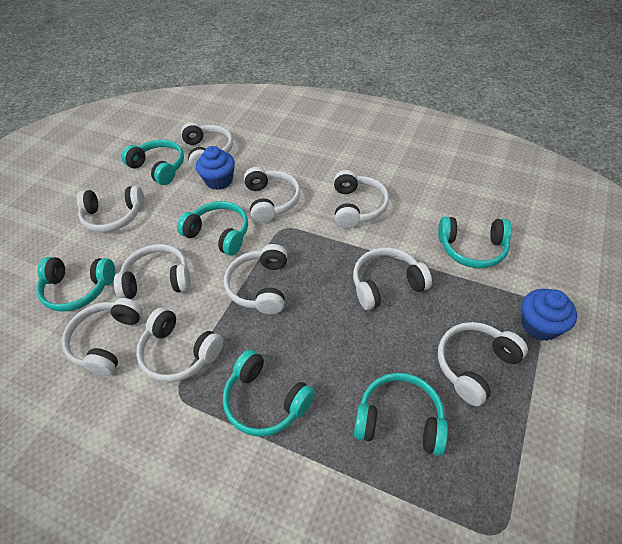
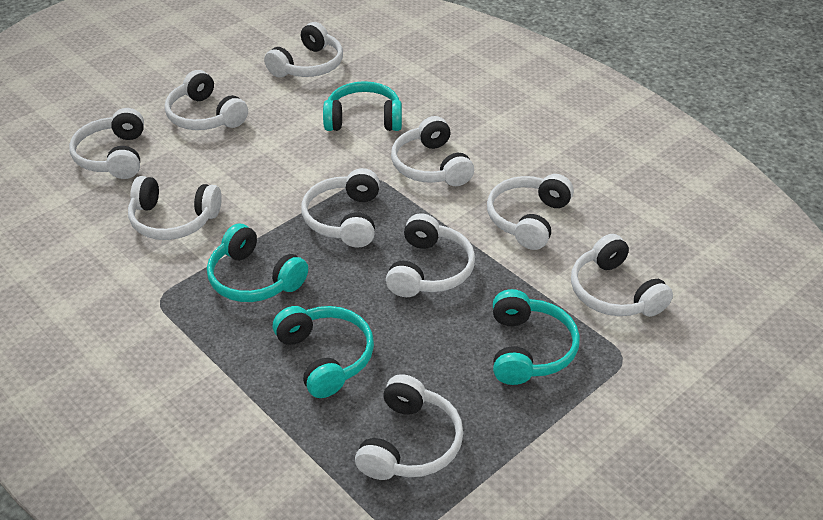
blue cupcake: [196,146,235,190] [522,289,577,341] = 2 -> none = 0
turquoise headphones: [36,257,115,312] [122,139,184,185] [177,201,248,256] [223,350,315,437] [354,373,448,456] [438,217,512,268] = 6 -> [207,224,308,302] [273,306,374,398] [323,81,402,131] [493,289,580,385] = 4

